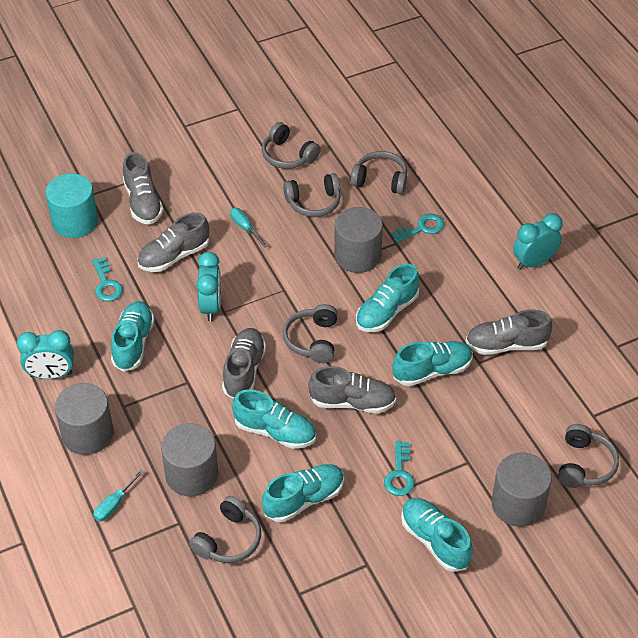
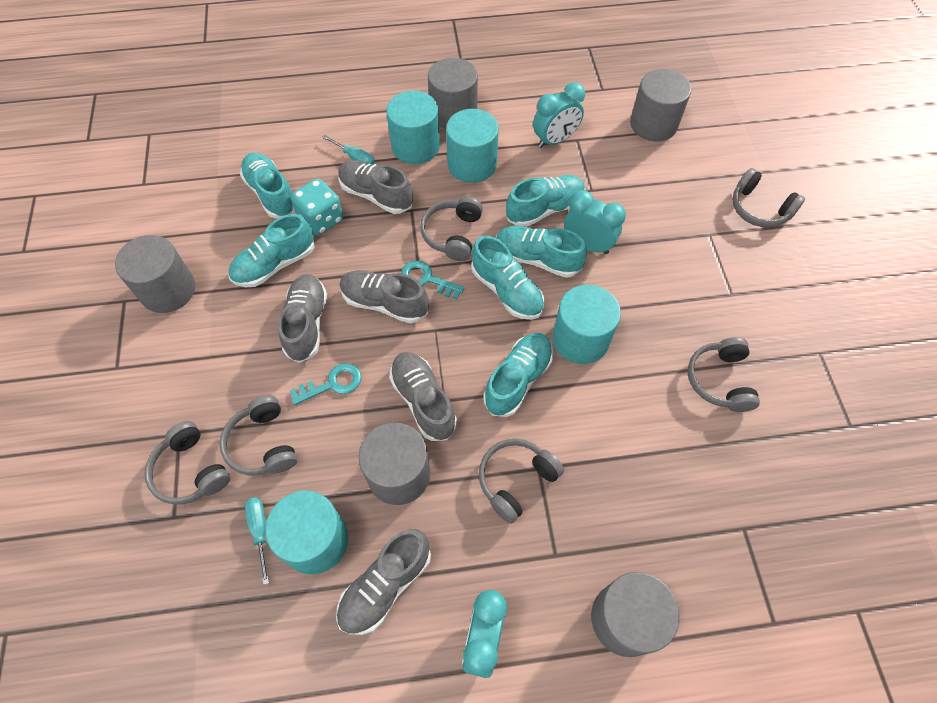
grey cylinder: [55,383,114,455] [161,423,218,496] [334,207,383,273] [491,453,552,527] = 4 -> [115,235,195,313] [359,423,431,505] [428,58,478,129] [591,572,680,657] [630,69,691,142] = 5
turquoise cylinder: [46,173,98,238] = 1 -> [265,490,348,575] [386,91,440,164] [446,109,499,183] [553,285,621,364] = 4
turquoise dice: none = 0 -> [291,179,343,235] = 1
turquoise key: [92,257,123,301] [384,441,415,496] [391,214,444,243] = 3 -> [290,363,362,405] [401,261,464,299] = 2

